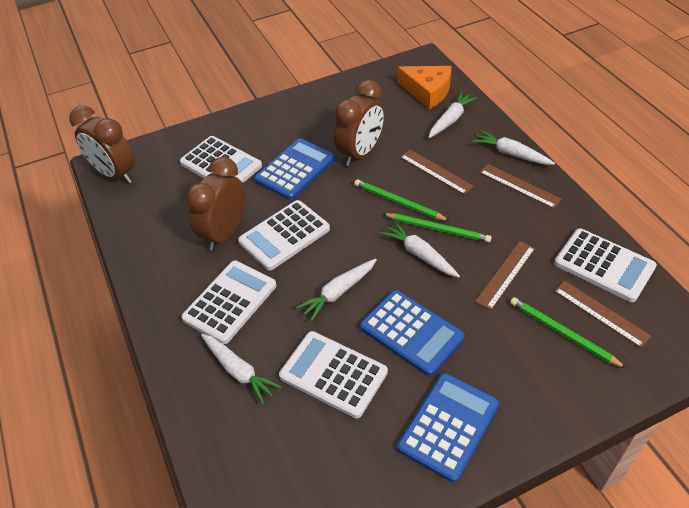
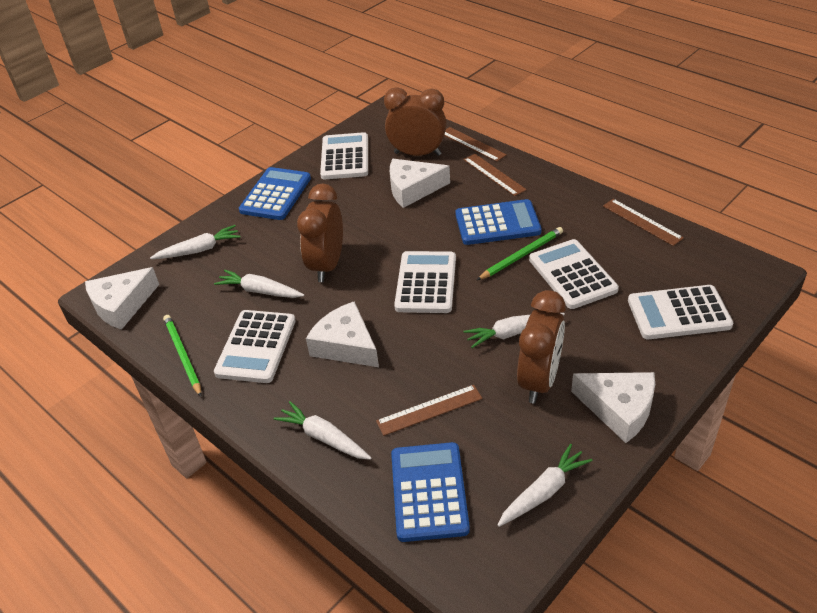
green pencil: [354,179,449,221] [383,213,492,243] [510,297,627,369] = 3 -> [163,315,201,397] [477,227,563,280] = 2
orange cheese: [397,66,451,109] = 1 -> none = 0
white cheese: none = 0 -> [85,267,159,330] [306,302,379,367] [390,159,450,208] [571,372,655,443] = 4

